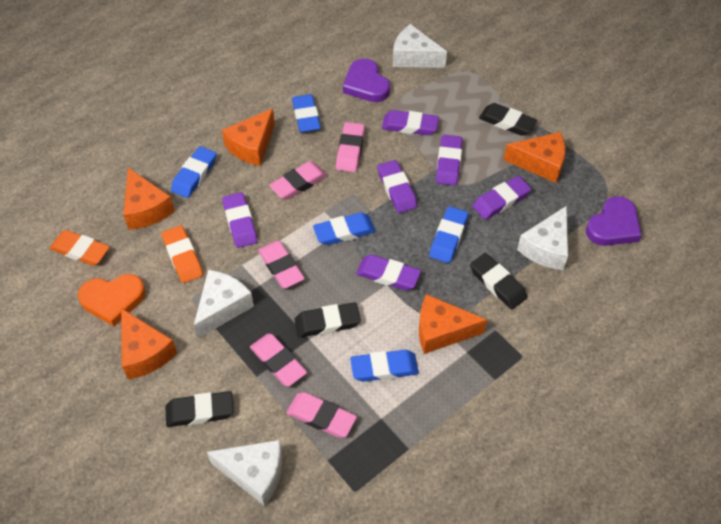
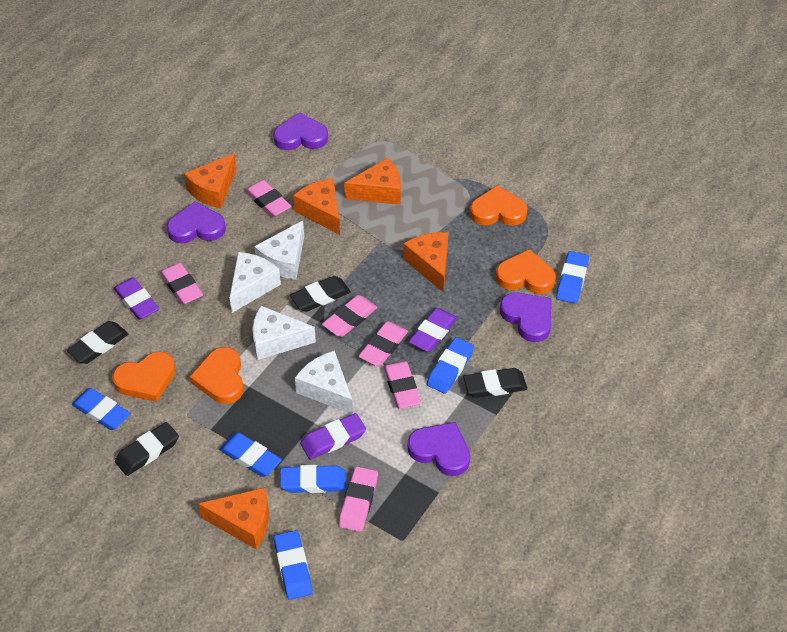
blue eraser: [171,146,216,198] [292,94,321,133] [313,212,376,245] [350,350,419,382] [429,206,468,263] = 5 -> [72,388,131,430] [219,432,282,477] [274,530,313,600] [280,465,346,493] [427,337,474,394] [556,251,589,303] = 6
orange eraser: [50,230,110,266] [162,225,203,283] = 2 -> none = 0
orange heart: [78,274,146,326] = 1 -> [112,351,176,402] [189,347,244,404] [470,185,527,226] [496,249,556,294] = 4
pink eraser: [250,334,307,387] [258,241,305,289] [269,161,327,200] [286,392,357,438] [336,122,365,172] = 5 -> [160,263,203,305] [245,180,291,217] [322,295,378,337] [339,467,378,532] [358,321,408,366] [384,361,421,409] = 6
purple eraser: [222,192,258,248] [356,255,421,290] [377,160,417,213] [382,110,439,135] [436,135,463,186] [472,176,531,220] = 6 -> [114,278,159,320] [300,413,366,460] [409,308,457,352] = 3
purple heart: [343,58,390,102] [586,196,642,246] = 2 -> [167,201,226,243] [273,113,328,150] [408,422,470,476] [500,293,552,342] = 4

